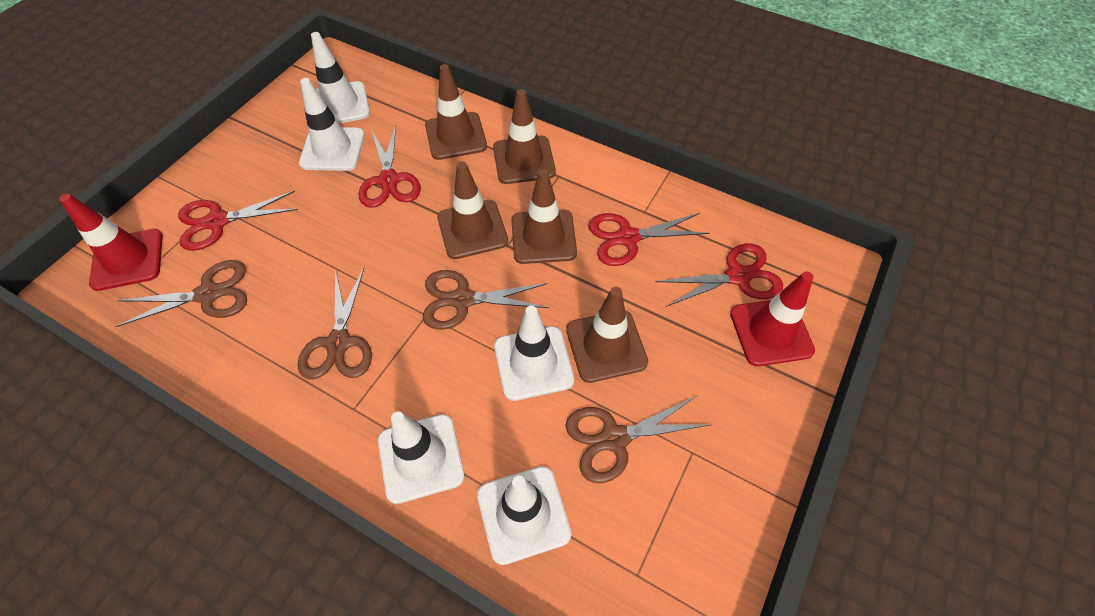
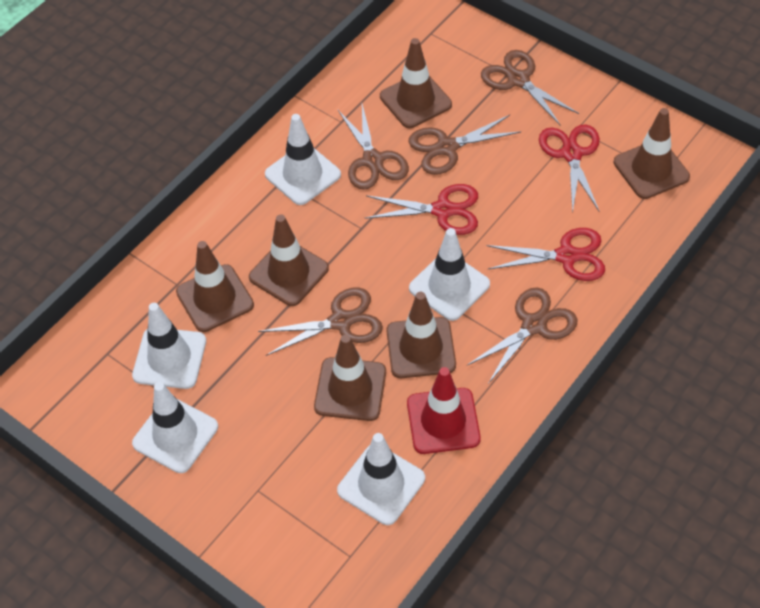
brown scissors: [116,260,247,327] [298,268,372,379] [423,270,549,330] [565,396,712,483] = 4 -> [258,287,383,356] [338,104,409,190] [408,115,521,175] [467,288,578,384] [481,50,579,126] = 5
brown traffic cone: [425,64,487,160] [437,161,508,259] [493,89,556,184] [511,169,577,264] [566,287,648,383] = 5 -> [176,241,254,332] [249,214,329,306] [314,334,386,421] [380,38,452,128] [386,292,456,378] [614,108,690,199] = 6
red scissors: [178,191,298,251] [358,125,421,208] [588,213,710,266] [655,243,783,307] = 4 -> [365,184,478,235] [486,228,605,281] [539,124,600,214] = 3
red traffic cone: [59,194,163,291] [730,272,815,366] = 2 -> [407,367,481,454] = 1

